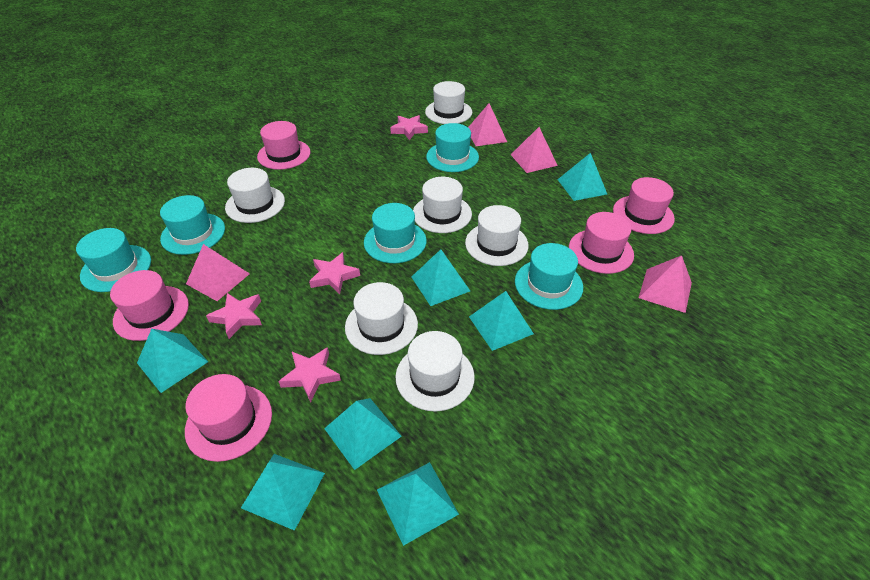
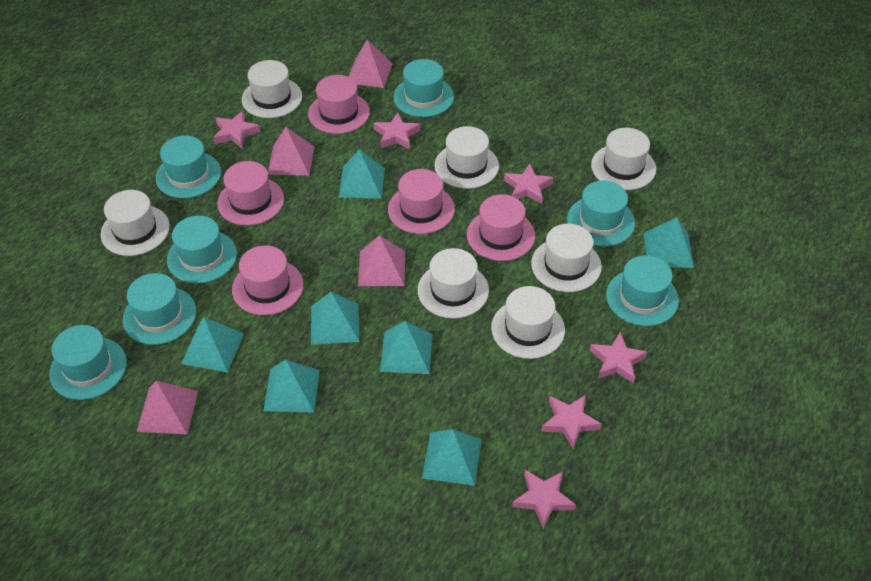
pink star: [206,293,262,339] [278,347,341,402] [309,252,360,294] [390,115,428,140] = 4 -> [213,111,260,148] [374,113,420,149] [504,164,554,204] [512,470,576,529] [541,395,602,449] [590,332,647,384] = 6
turquoise hat: [76,228,151,292] [160,195,225,255] [364,203,427,263] [426,123,479,172] [515,243,583,310] = 5 -> [49,325,127,400] [123,273,196,345] [156,135,221,198] [167,216,237,284] [393,59,454,117] [567,181,635,246] [606,255,679,326] = 7
white hat: [225,168,285,223] [345,282,418,355] [395,331,475,412] [413,177,472,233] [425,81,472,124] [465,205,529,266] = 6 -> [100,190,170,256] [241,60,302,118] [417,248,489,319] [434,126,499,189] [491,286,565,359] [531,224,602,292] [591,128,656,190] = 7

